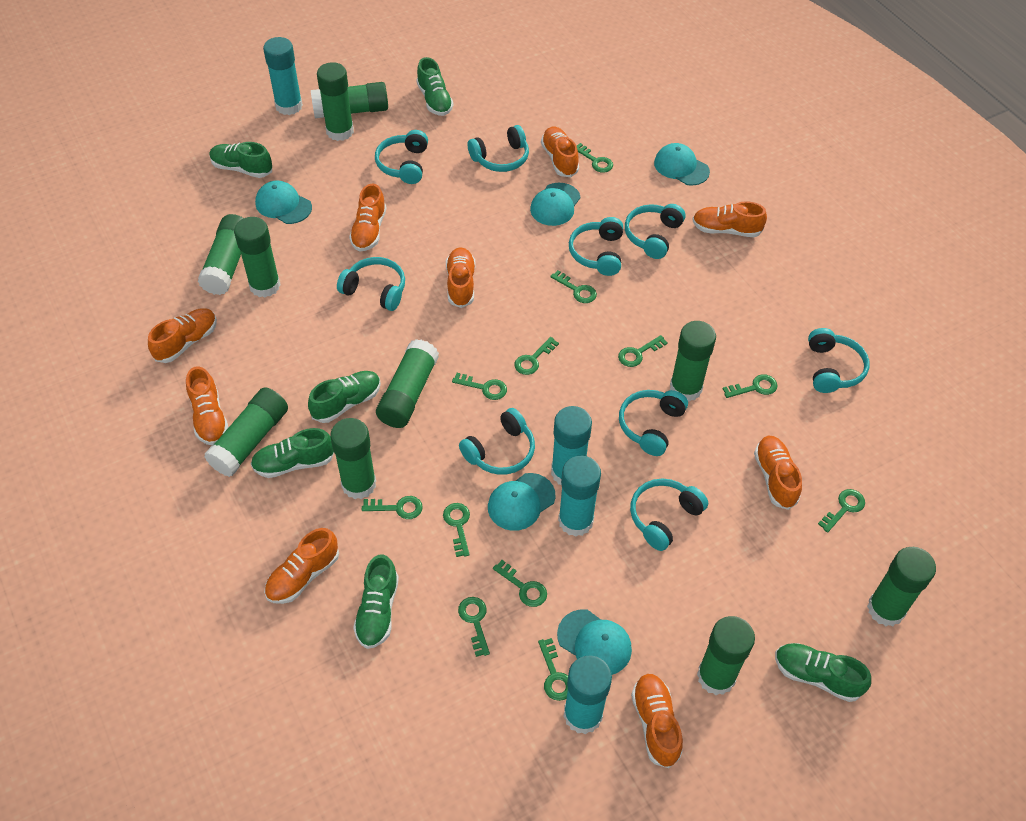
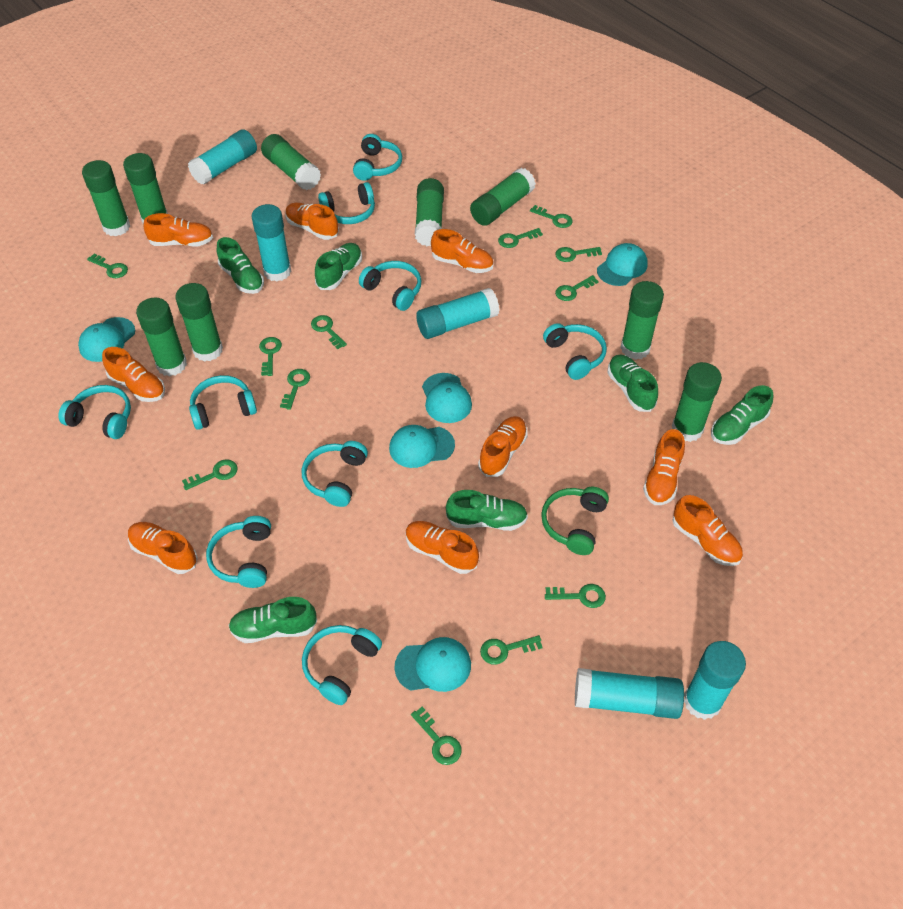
green glue stick: [198,214,244,295] [204,387,288,477] [234,217,281,298] [311,82,388,118] [317,62,354,141] [330,418,376,499] [376,339,439,428] [670,321,716,402] [697,616,755,695] [867,547,936,626] = 10 -> [82,160,130,236] [123,153,168,224] [136,297,187,376] [175,283,223,362] [261,134,321,190] [415,178,444,246] [470,168,536,226] [620,281,664,360] [672,362,722,442] = 9
green headphones: none = 0 -> [541,487,609,555] = 1
turquoise glue stick: [263,37,303,115] [551,406,592,485] [558,456,601,537] [564,655,612,734] = 4 -> [188,129,257,185] [252,204,292,282] [416,288,500,339] [575,668,684,719] [684,641,746,720] = 5

